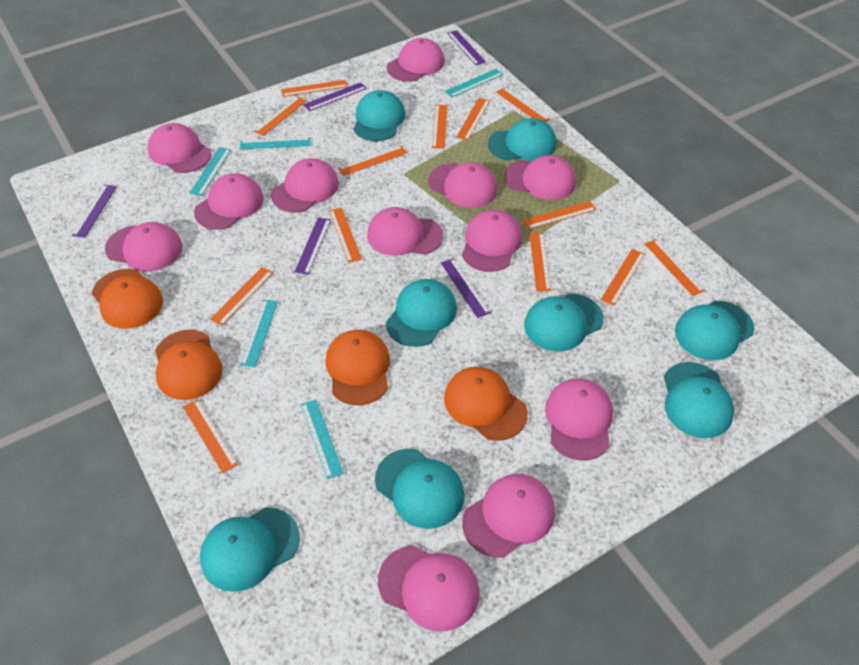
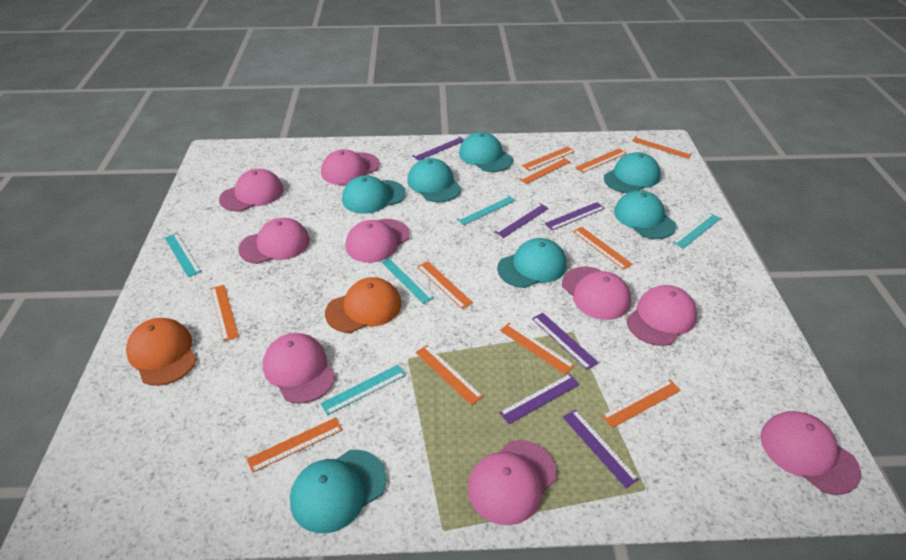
orange cap: [92,269,163,329] [155,330,223,400] [326,330,390,405] [444,367,528,441] = 4 -> [126,318,197,386] [325,277,401,333] = 2
orange ruler: [183,399,238,473] [210,267,274,326] [254,96,307,136] [281,80,348,97] [329,207,362,263] [338,146,407,176] [432,105,448,149] [456,98,490,140] [496,87,550,122] [523,201,596,229] [529,233,551,291] [601,249,645,306] [645,239,705,296] = 13 -> [211,285,239,341] [247,417,343,473] [415,345,483,405] [417,261,473,309] [500,322,575,375] [519,157,570,184] [522,146,575,171] [573,227,633,270] [575,148,627,173] [602,379,681,428] [632,136,692,159] = 11
pink cap: [105,222,182,272] [148,123,212,173] [194,173,264,230] [271,158,339,213] [367,207,443,256] [378,545,479,632] [387,38,445,82] [428,162,498,208] [462,210,522,272] [462,474,555,557] [504,155,576,200] [545,379,613,461] = 12 -> [219,169,283,211] [238,218,310,264] [263,333,335,404] [321,149,380,185] [345,219,410,263] [468,440,557,525] [562,267,631,320] [627,285,697,346] [761,411,861,495] = 9
purple ruler: [72,184,117,238] [295,218,331,275] [303,82,367,111] [441,258,491,318] [447,30,486,65] = 5 -> [412,136,464,161] [495,203,549,238] [499,374,580,424] [532,312,599,370] [545,202,605,230] [563,410,639,488] = 6
turquoise cap: [200,507,300,592] [353,90,405,141] [375,448,465,529] [386,279,457,347] [488,118,557,161] [524,294,604,352] [664,362,734,438] [675,301,755,360] = 8 -> [290,450,387,533] [342,175,406,214] [407,158,461,202] [459,132,513,172] [497,238,567,288] [604,152,660,193] [614,190,676,239] = 7

